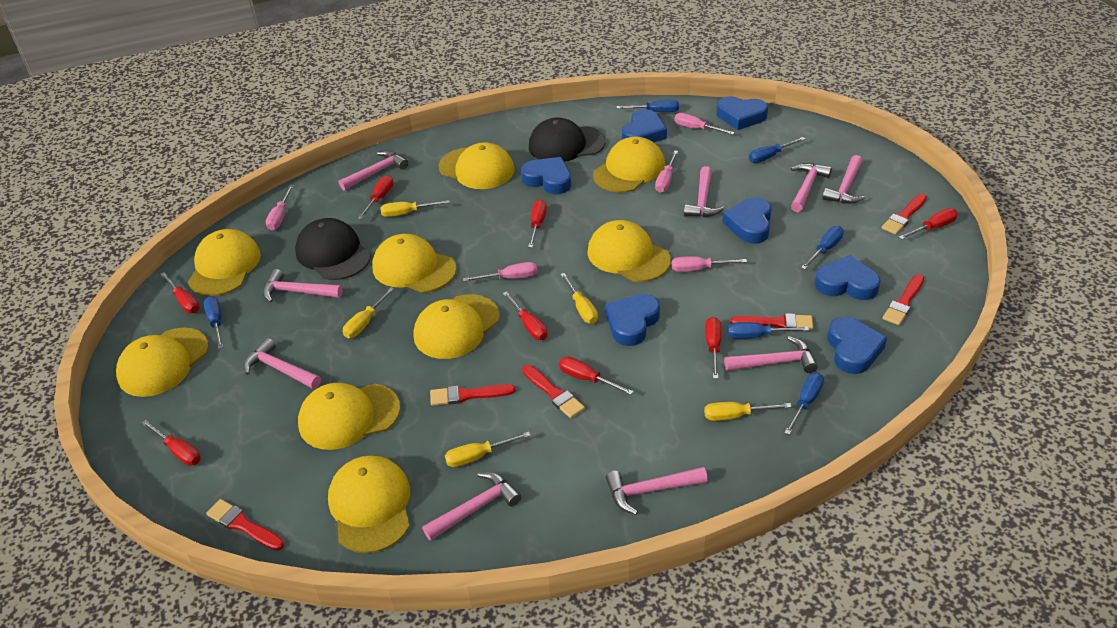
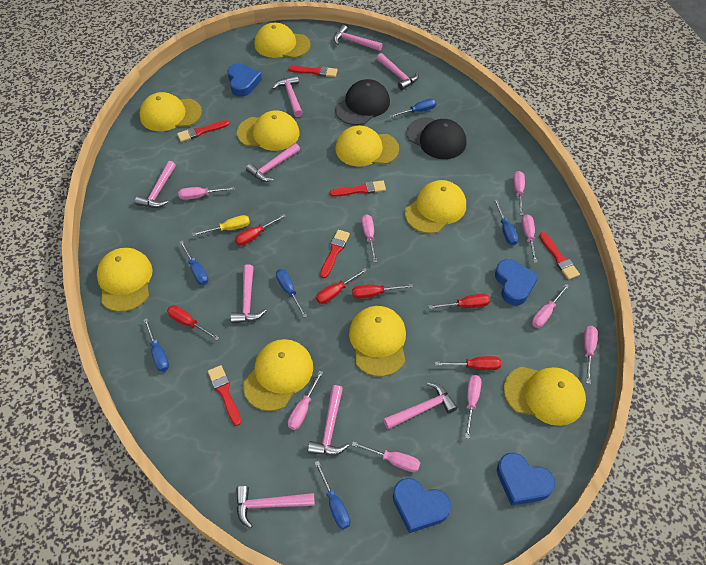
blue heart: [521,157,571,194] [605,294,660,346] [622,109,667,142] [716,96,768,130] [722,197,772,244] [815,255,881,300] [828,317,887,374] = 7 -> [227,63,262,97] [393,478,451,533] [495,259,539,305] [497,453,555,506] = 4
pink screwdriver: [266,185,293,230] [463,262,537,282] [655,150,678,193] [672,256,747,272] [674,113,735,135] = 5 -> [178,187,235,200] [288,371,323,430] [352,441,420,472] [362,214,377,262] [465,375,481,439] [513,171,525,215] [522,214,538,263] [532,284,569,328] [584,326,598,384] = 9
red screwdriver: [142,420,201,466] [160,272,200,314] [358,175,393,219] [502,291,548,340] [528,200,547,248] [559,357,634,395] [705,317,721,379] [899,208,958,239] = 8 -> [167,305,219,340] [235,214,286,246] [316,268,367,304] [352,284,413,299] [429,294,490,309] [435,356,501,370] = 6
yellow screwdriver: [343,287,395,338] [380,200,450,217] [445,432,531,467] [560,273,598,324] [704,402,792,421] = 5 -> [192,215,250,236] = 1

